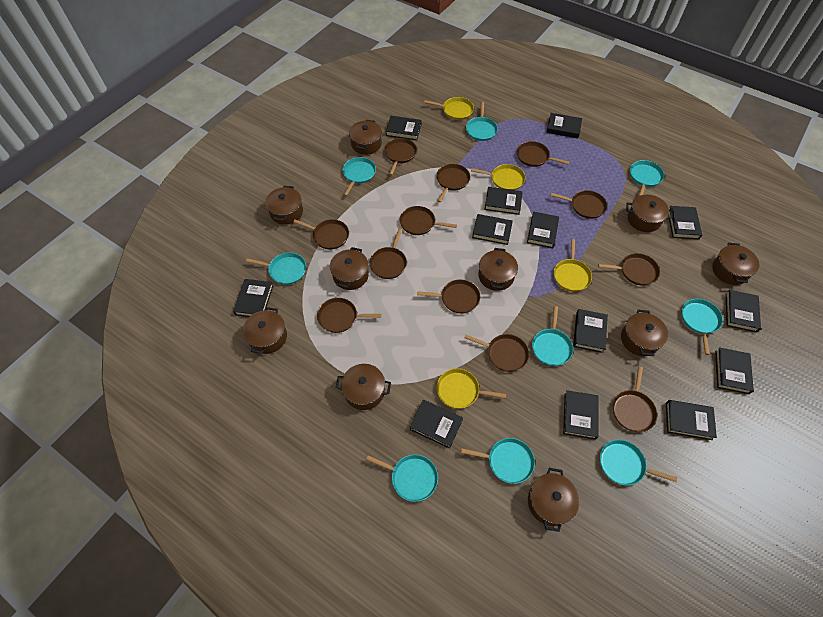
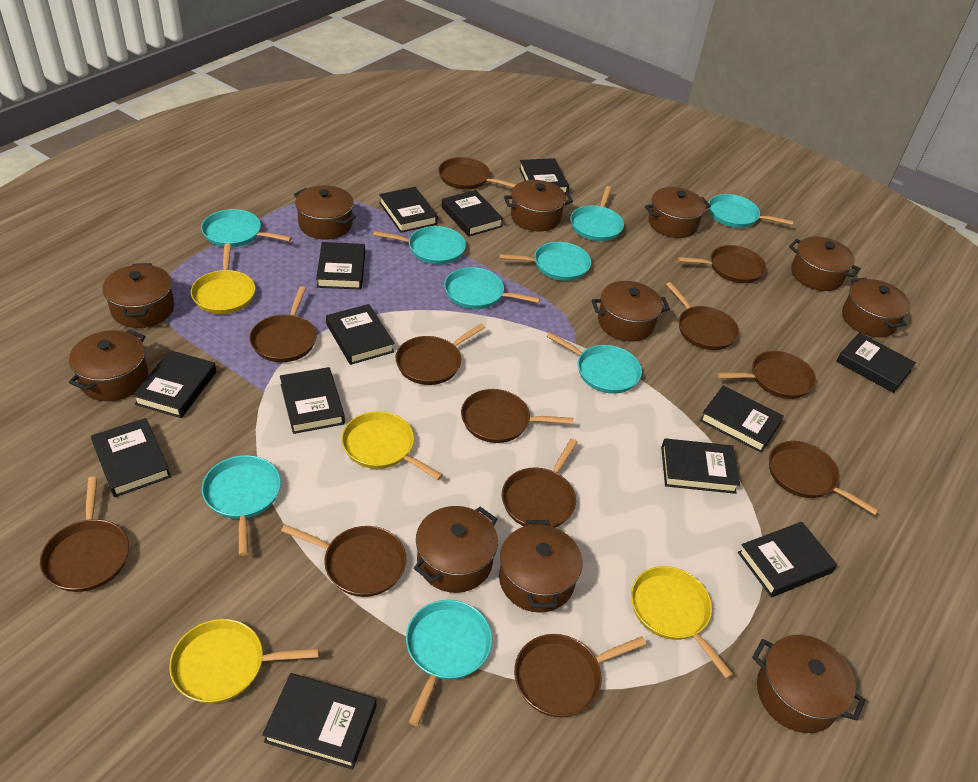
brown pot: [243,307,287,354] [265,186,303,225] [330,247,369,290] [335,364,391,410] [349,120,382,155] [479,248,518,291] [528,468,580,532] [621,310,668,356] [626,195,673,232] [712,243,760,285] = 10 -> [69,329,148,401] [102,263,174,328] [294,185,356,240] [414,506,498,593] [499,520,582,613] [504,180,573,231] [592,281,670,341] [645,187,710,238] [752,635,865,733] [789,237,861,291] [842,278,910,337] = 11

